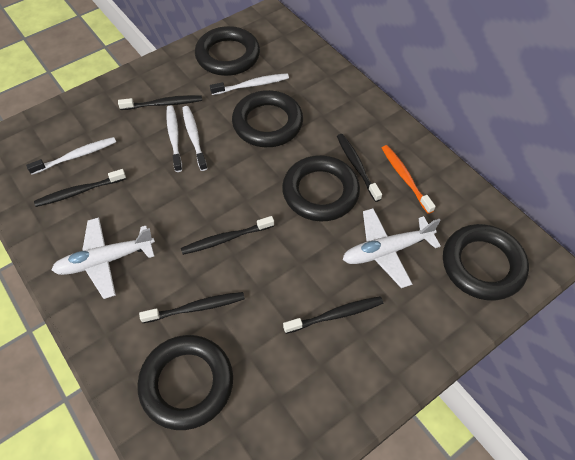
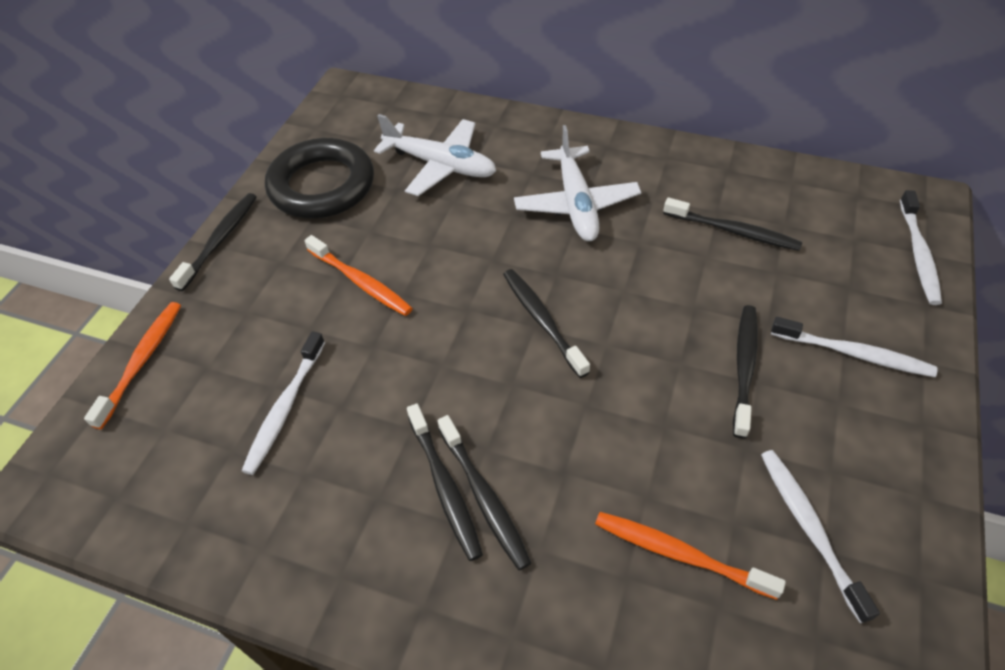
black ring: [137,335,233,430] [195,26,260,76] [232,90,303,147] [282,155,360,222] [443,224,529,301] = 5 -> [265,138,374,218] = 1
orange toothbrush: [382,145,436,214] = 1 -> [84,302,181,429] [304,235,413,316] [595,512,786,600] = 3

